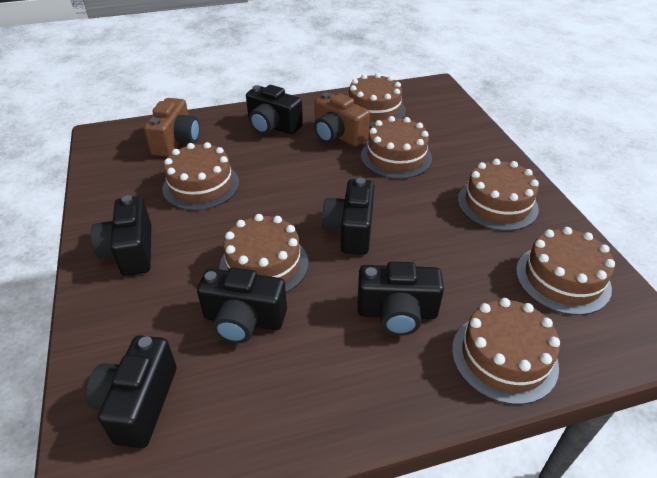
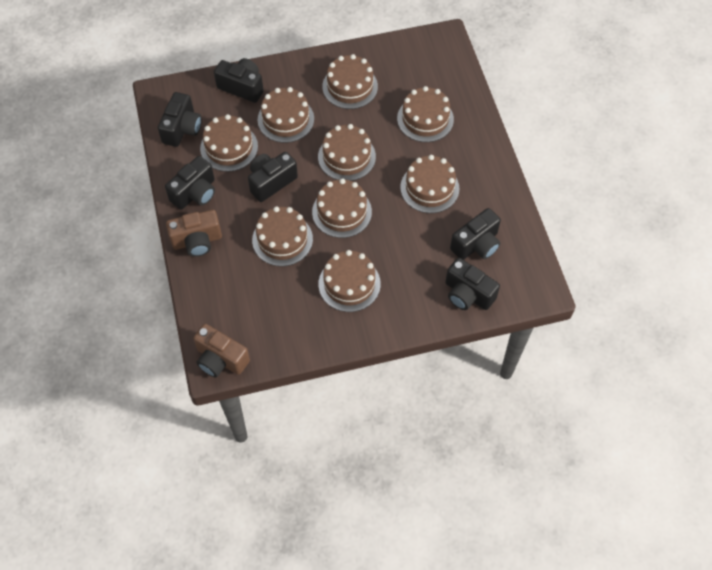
brown cake: [162,142,239,210] [219,214,308,293] [348,73,406,127] [361,116,432,179] [452,298,560,405] [458,159,539,231] [516,227,615,315] = 7 -> [200,114,258,172] [252,206,313,266] [258,87,314,143] [312,178,372,238] [318,124,376,181] [318,250,381,312] [322,54,378,109] [397,86,454,142] [400,155,459,213] = 9

